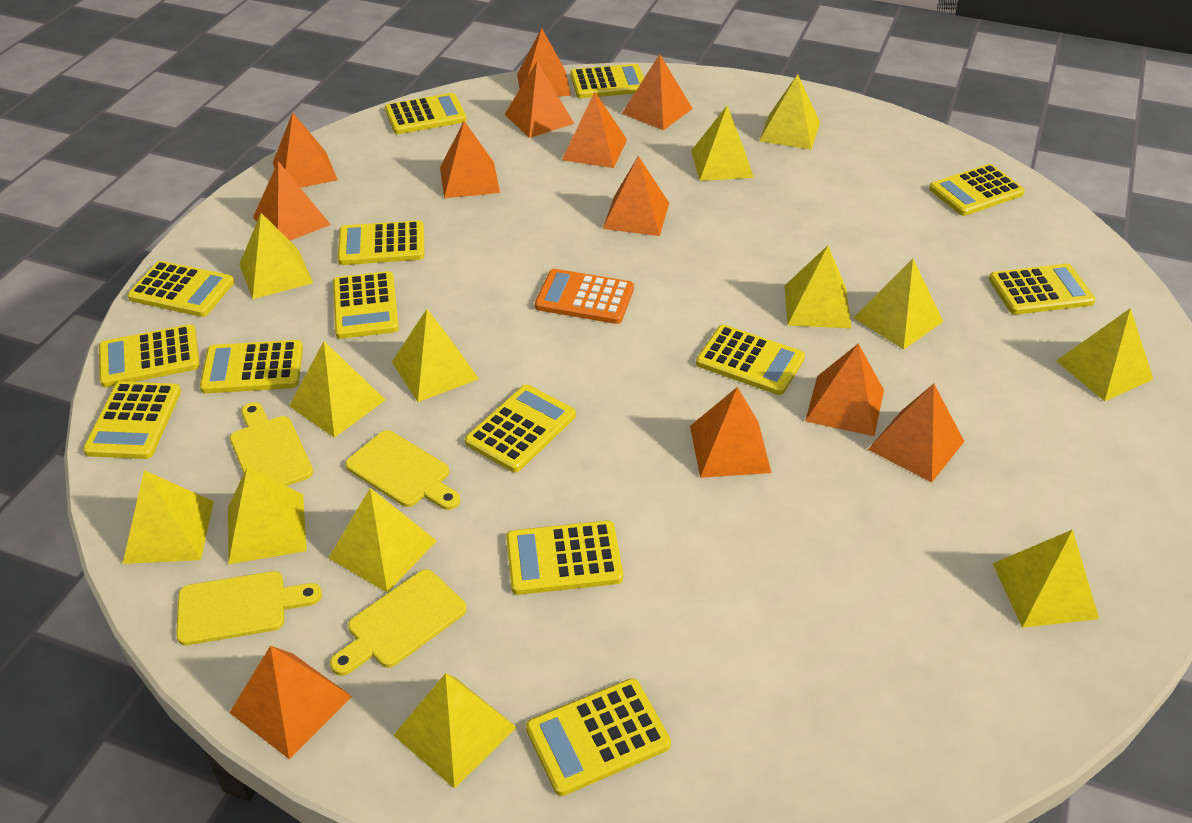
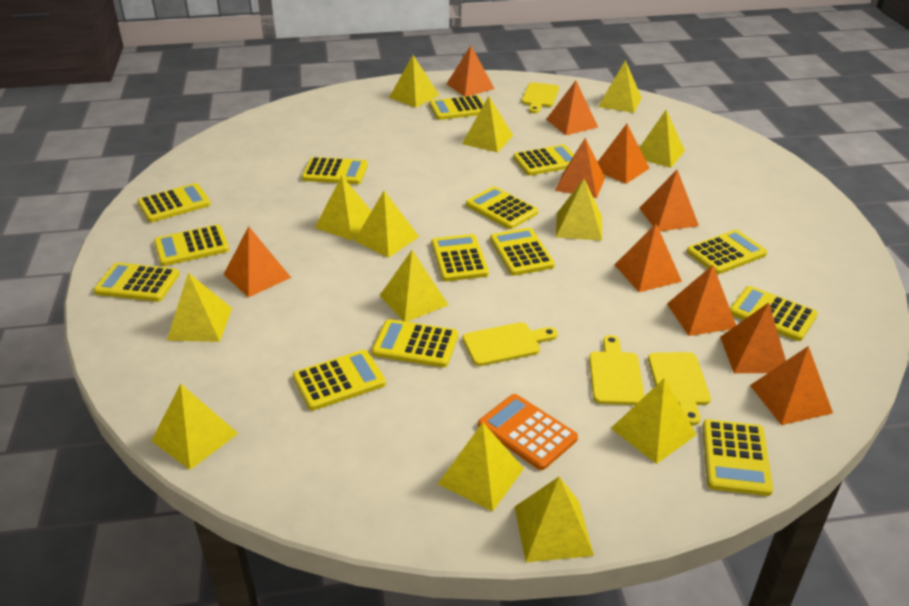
orange pyramid: [229,645,352,759] [253,161,331,241] [273,113,338,188] [440,121,500,198] [505,62,574,138] [517,29,571,97] [562,92,627,168] [603,156,669,236] [622,54,693,130] [690,387,772,478] [805,344,884,436] [868,383,965,483] = 12 -> [223,226,291,297] [447,46,495,97] [546,81,598,135] [555,138,605,198] [598,124,650,184] [615,224,682,292] [639,170,699,231] [667,265,736,336] [720,302,786,373] [750,346,833,425] = 10

